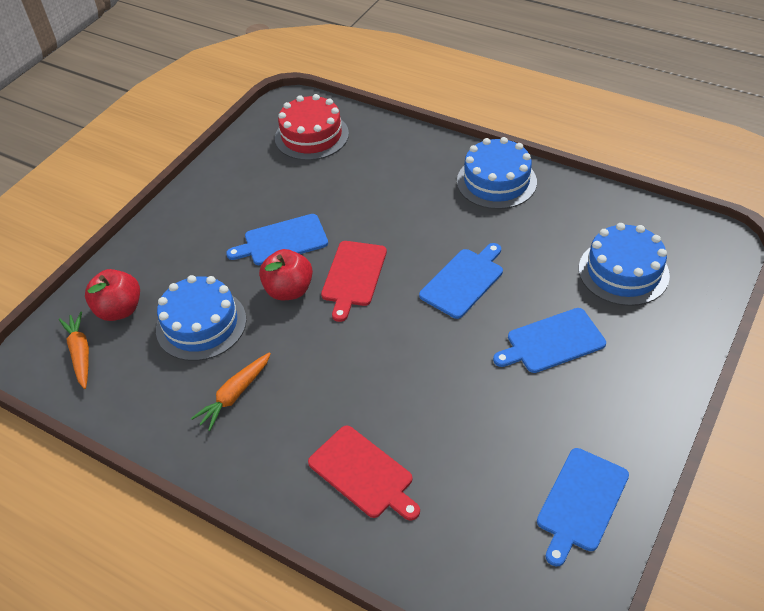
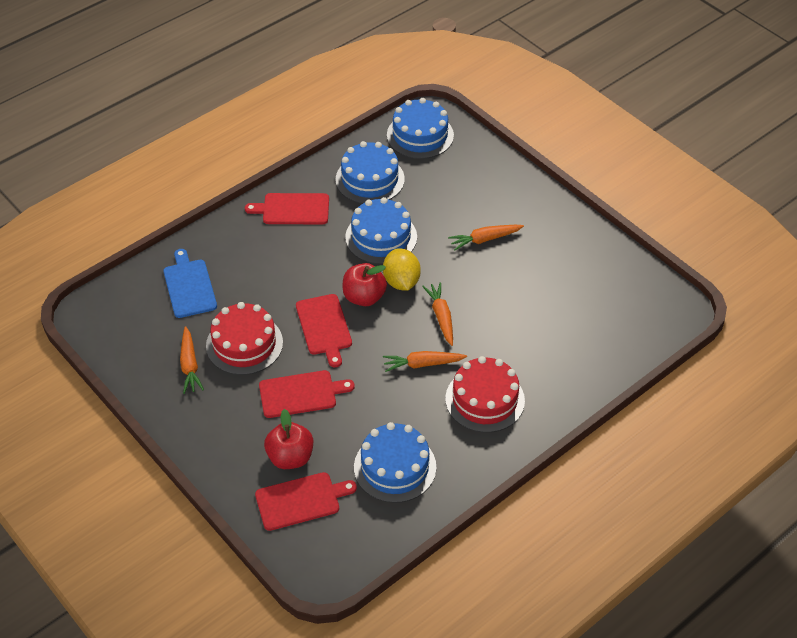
blue cake: [156,275,246,361] [457,137,537,209] [579,223,670,306] = 3 -> [335,141,405,204] [345,197,417,264] [354,422,436,503] [387,98,454,159] = 4
blue cutting board: [226,214,328,265] [419,243,503,319] [493,308,606,373] [537,448,629,566] = 4 -> [163,249,217,318] = 1
orange carrot: [59,312,89,389] [191,352,271,431] = 2 -> [180,326,204,394] [383,351,467,372] [422,282,453,346] [448,225,524,250] = 4
red cake: [275,94,349,160] = 1 -> [206,302,283,375] [445,356,525,433] = 2
red cutting board: [308,425,420,521] [321,241,387,322] = 2 -> [245,193,329,224] [255,472,357,531] [259,370,355,418] [296,294,352,367] = 4
yellow lemon: none = 0 -> [383,248,421,291] = 1

